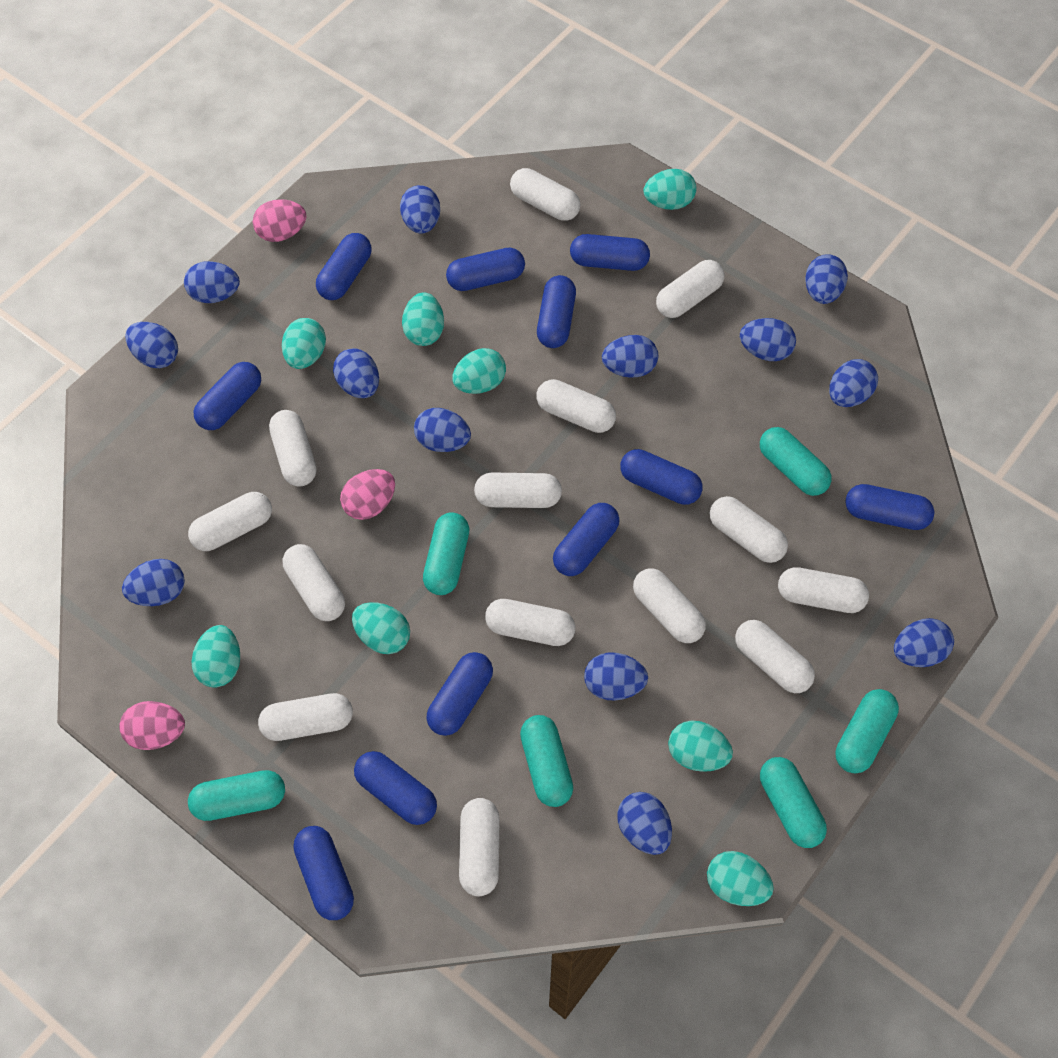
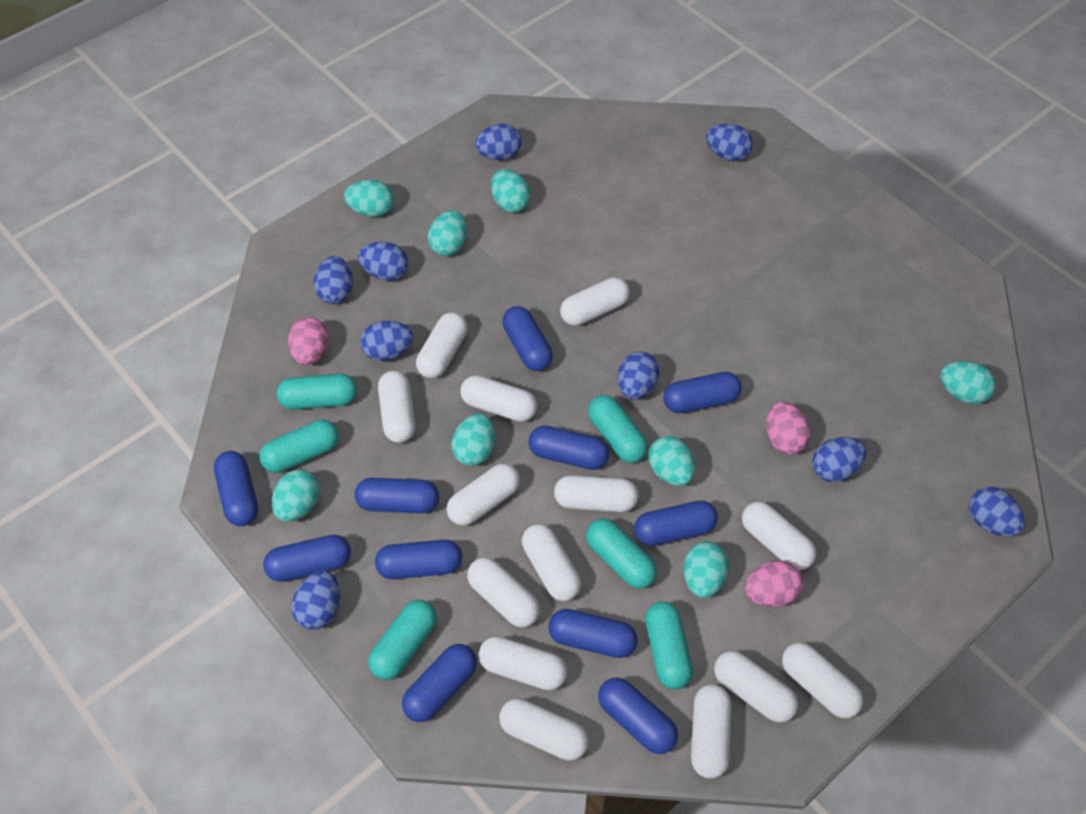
blue egg: [122,559,185,606] [125,322,178,368] [184,261,240,303] [333,348,379,398] [400,185,440,234] [414,408,471,452] [584,652,648,700] [602,335,658,378] [617,792,672,855] [740,318,796,361] [805,254,848,304] [829,359,878,407] [894,618,954,667] = 13 -> [291,570,340,630] [314,256,353,304] [358,242,408,281] [360,321,414,361] [475,124,522,160] [618,352,659,400] [706,124,753,161] [812,437,866,482] [969,487,1025,537] = 9

